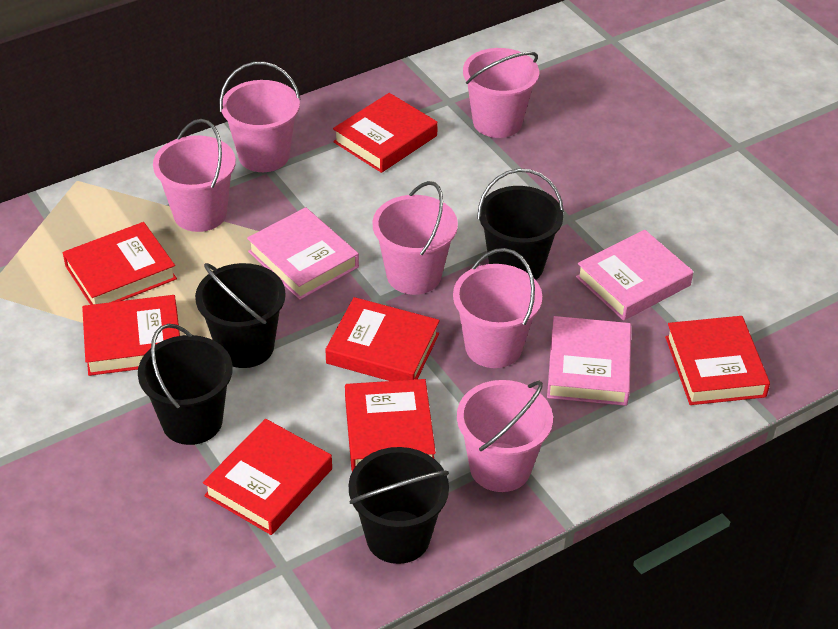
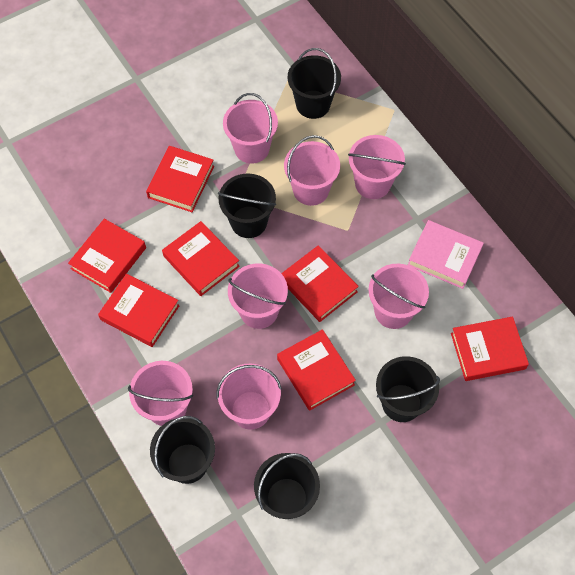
black bucket: [138,324,233,445] [195,263,286,368] [349,447,449,564] [477,168,564,280] = 4 -> [150,416,215,484] [218,173,276,238] [254,453,320,519] [288,48,341,119] [376,356,440,422] = 5
pink book: [247,207,359,300] [547,316,631,406] [576,230,693,321] = 3 -> [408,220,484,289] = 1
pink bucket: [153,119,236,232] [220,62,301,172] [373,181,458,295] [453,248,542,368] [457,380,553,492] [463,48,539,138] = 6 -> [128,361,193,426] [216,364,282,430] [223,93,278,164] [228,263,288,329] [284,135,340,206] [348,135,406,199] [368,264,429,329] = 7

